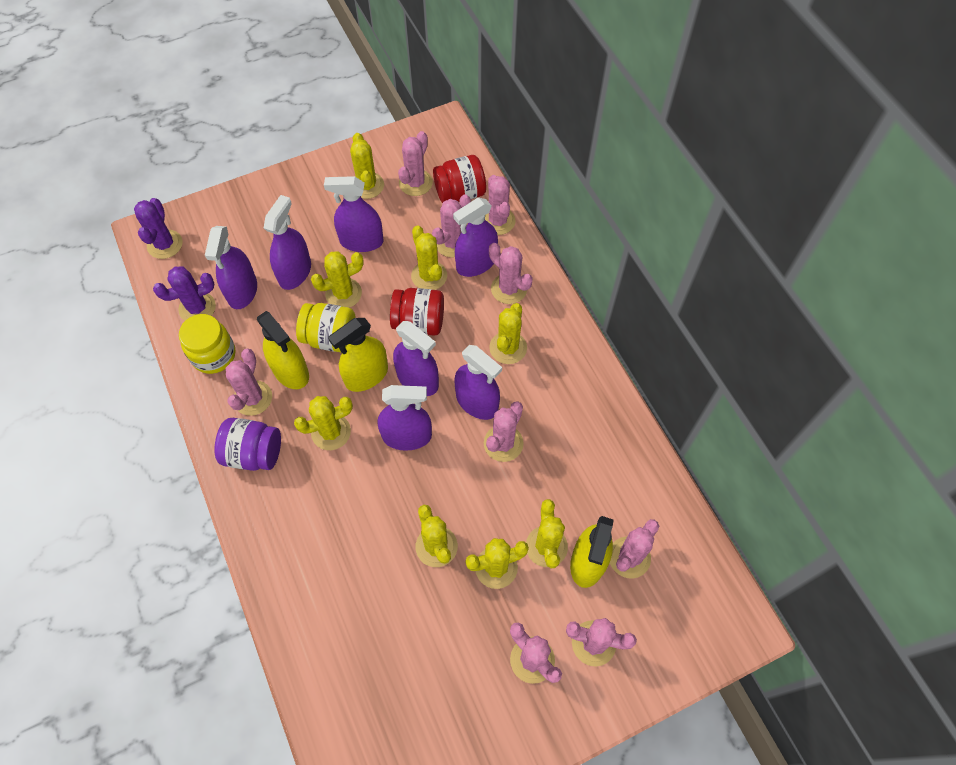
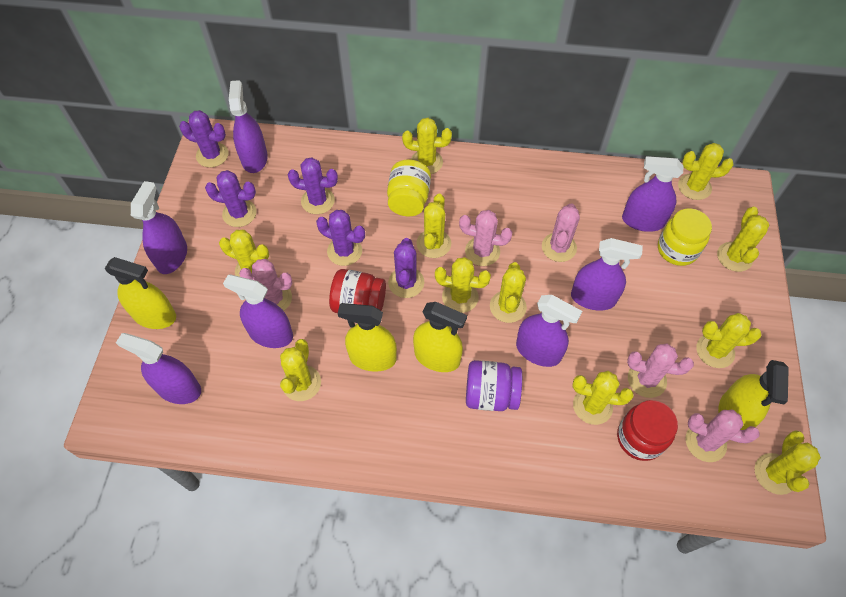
pink cactus: [226,348,272,416] [398,131,433,196] [432,194,471,257] [484,401,524,462] [485,175,516,235] [489,243,533,304] [510,623,562,684] [566,618,637,666] [610,519,659,579] = 9 -> [239,259,293,311] [459,210,512,266] [542,203,580,262] [627,343,694,398] [686,410,760,462] = 5
purple cactus: [134,198,182,259] [153,266,216,321] = 2 -> [179,110,228,167] [205,170,257,227] [288,157,338,214] [316,210,365,266] [388,238,424,298] = 5
yellow cactus: [294,396,353,450] [311,251,364,308] [350,133,384,199] [411,225,447,290] [416,505,458,567] [465,538,529,589] [489,303,527,364] [526,499,568,568] = 8 -> [219,230,269,277] [280,339,321,401] [402,118,452,174] [416,194,451,258] [435,257,491,313] [490,262,527,323] [572,371,634,425] [678,143,734,200] [696,313,762,368] [717,206,769,272] [754,430,821,495] = 11
yellow spray bottle: [257,311,309,389] [328,318,388,392] [570,516,614,588] = 3 -> [105,257,176,329] [338,303,397,372] [413,302,467,372] [718,360,789,430] = 4

